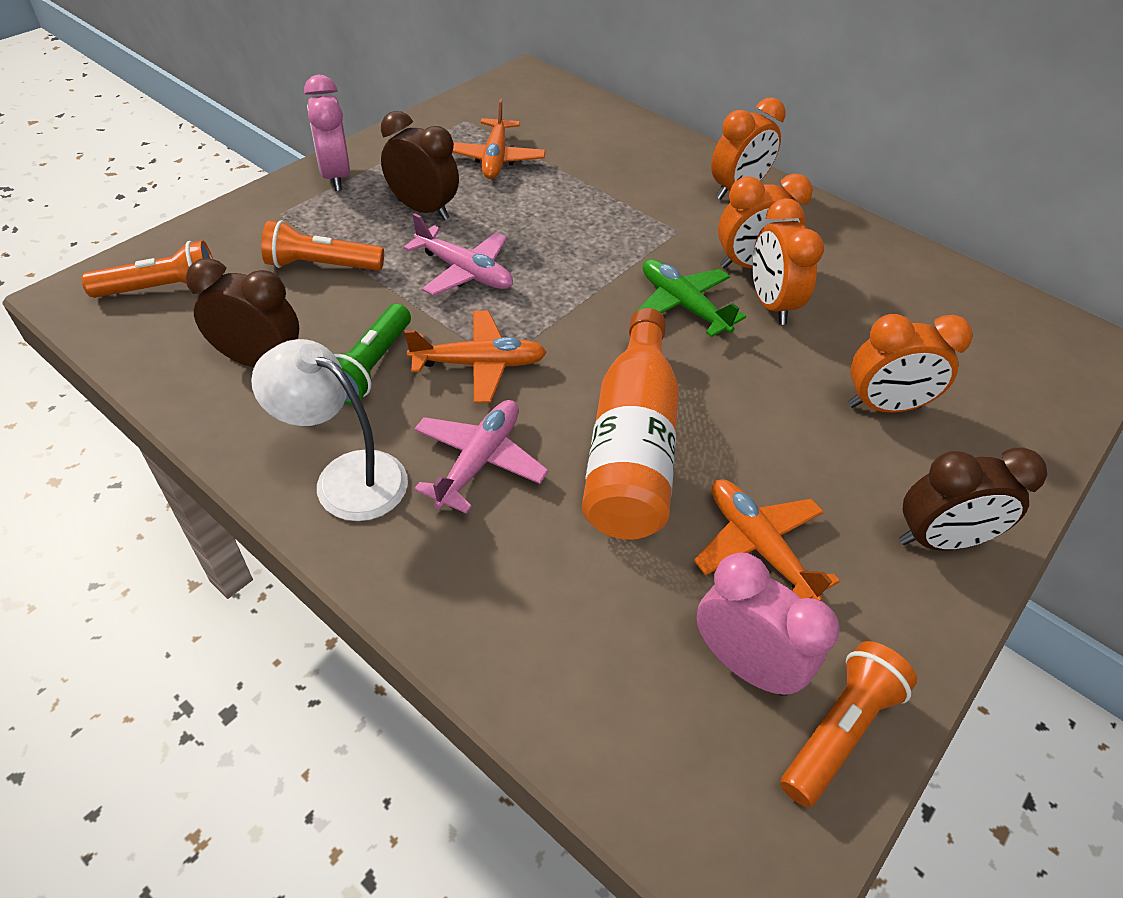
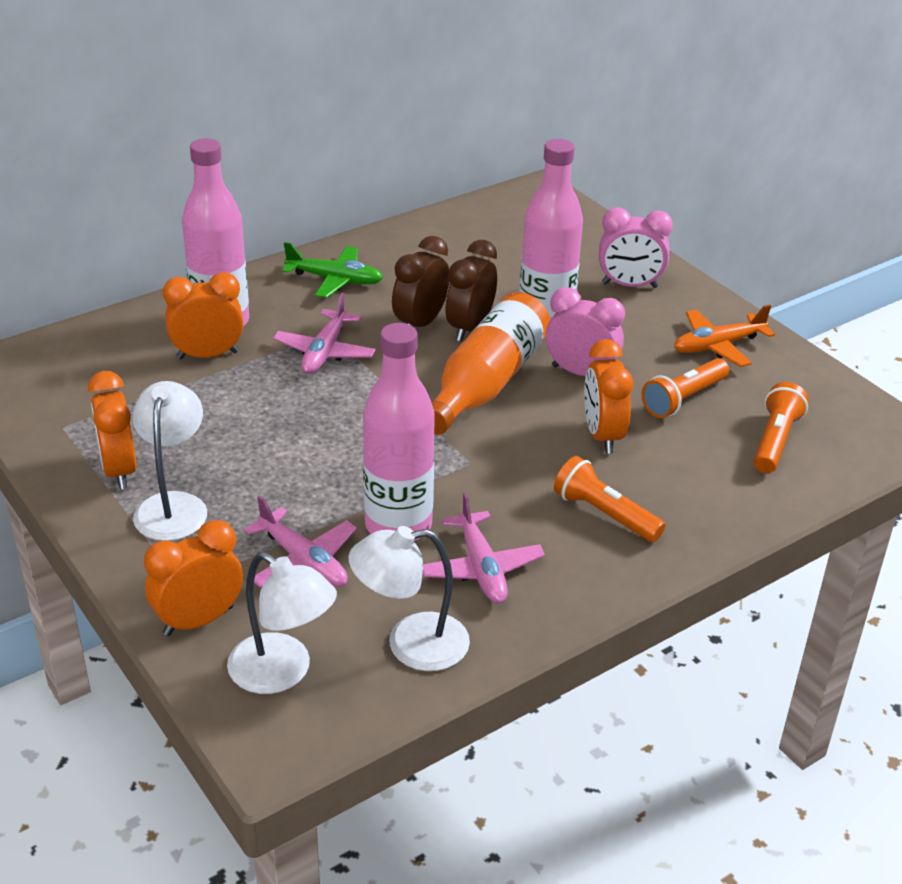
brown clock: [186,258,299,367] [381,111,459,220] [899,447,1047,551] = 3 -> [392,236,449,327] [445,240,497,341] = 2
green flashlight: [334,304,411,405] = 1 -> none = 0
orange plane: [404,311,547,403] [452,99,546,179] [694,479,840,601] = 3 -> [674,305,775,367] = 1
pink bottle: none = 0 -> [182,138,249,326] [363,323,435,541] [519,139,583,320] = 3
pink plane: [404,213,513,296] [414,400,549,514] = 2 -> [244,495,357,588] [273,292,376,374] [423,492,545,604] = 3
white lamp: [251,339,408,521] = 1 -> [133,381,207,541] [227,552,337,694] [348,526,470,671] = 3

